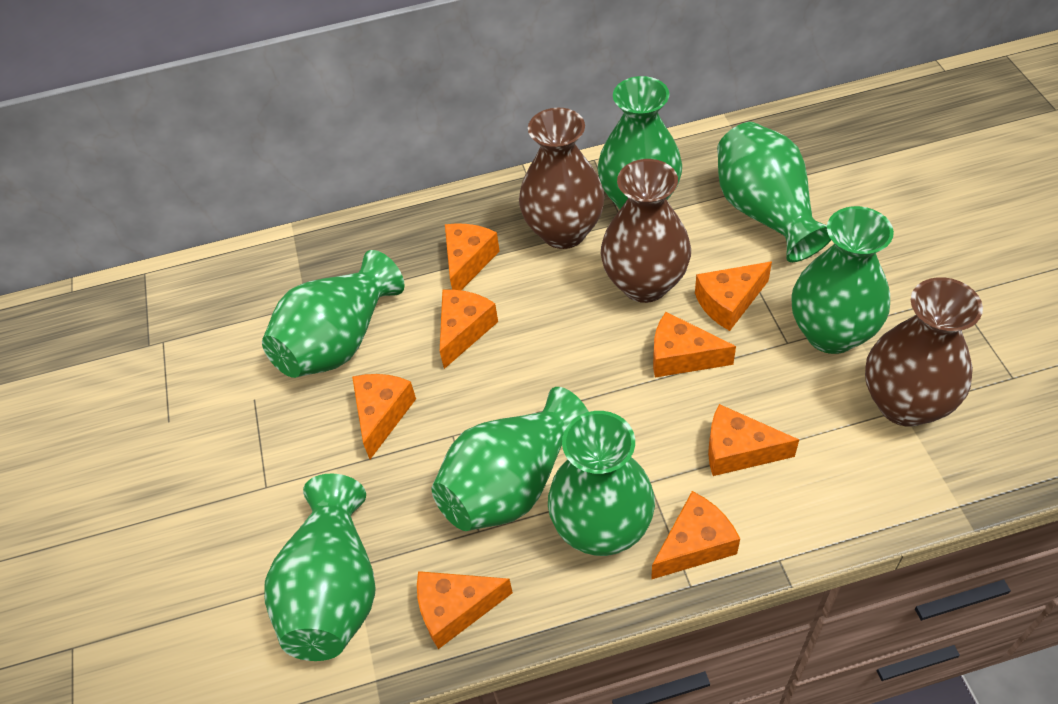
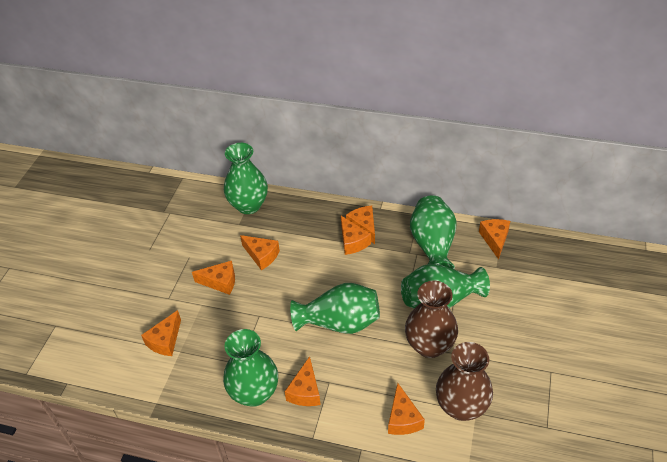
brown vase: [519,108,605,249] [601,159,691,303] [865,277,983,427] = 3 -> [405,281,458,358] [436,342,493,421] = 2
green vase: [262,250,405,378] [264,473,376,661] [432,387,589,531] [548,411,655,556] [598,76,682,209] [717,122,831,262] [791,206,894,354] = 7 -> [223,329,278,407] [224,143,268,214] [290,283,380,334] [401,264,490,308] [410,195,457,269] = 5

